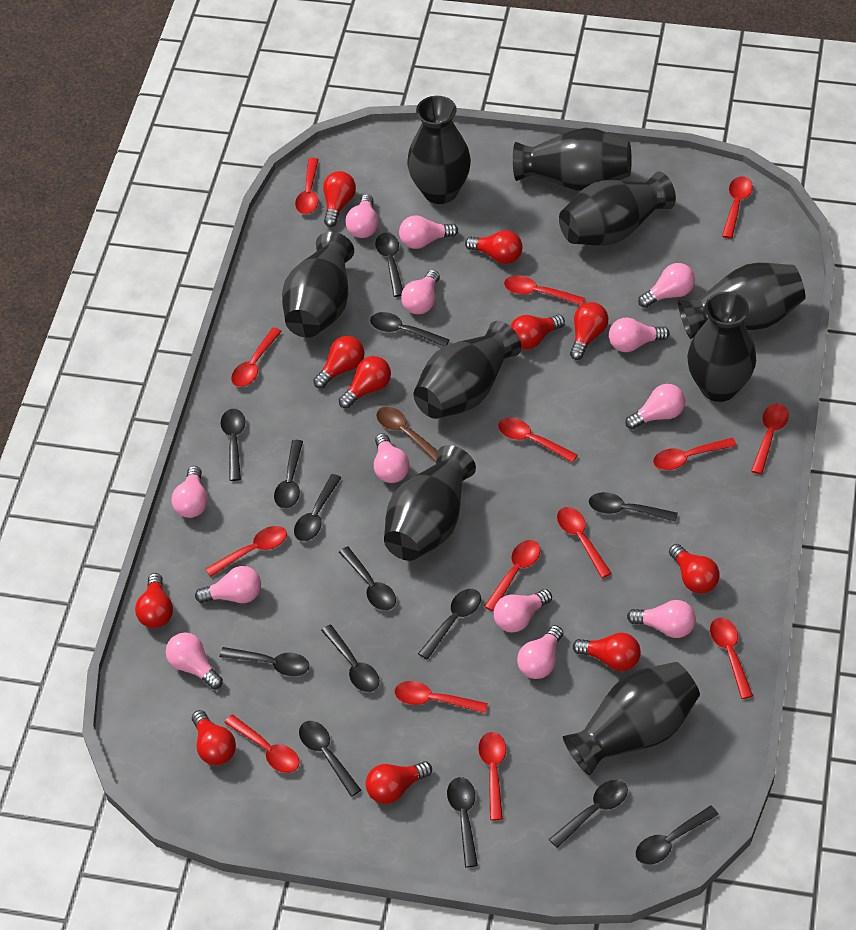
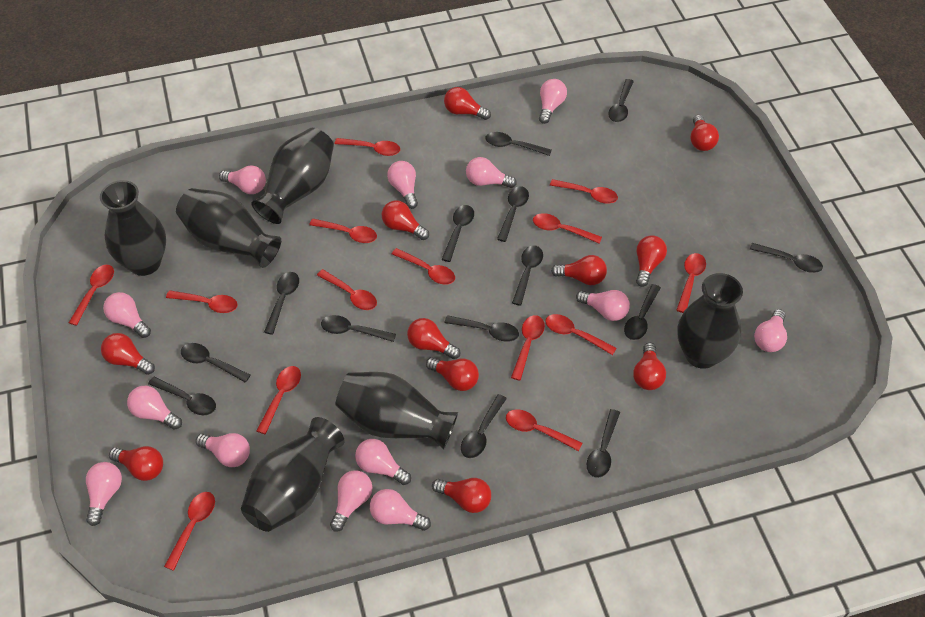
black vase: [282,232,354,338] [384,445,476,561] [407,96,471,204] [413,321,521,419] [513,128,632,191] [559,172,676,246] [563,662,700,776] [678,263,805,339] [687,291,756,402] = 9 -> [100,180,166,276] [176,188,281,268] [241,417,344,532] [251,128,334,224] [335,372,458,449] [677,273,743,369] = 6
brown spoon: [376,407,438,462] = 1 -> none = 0

